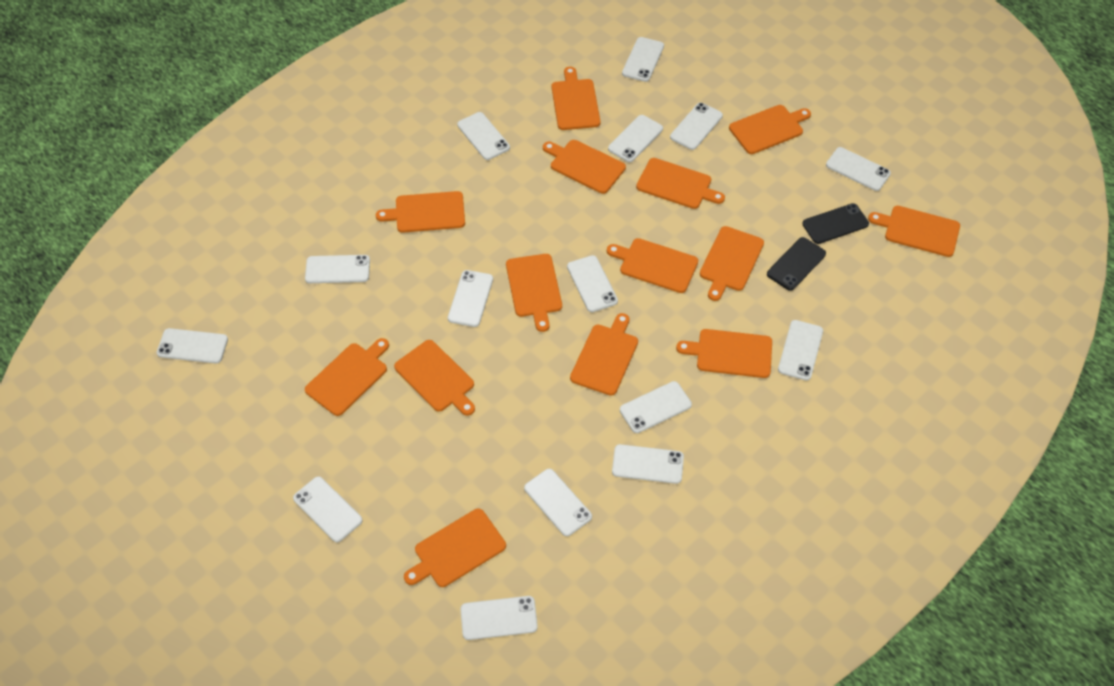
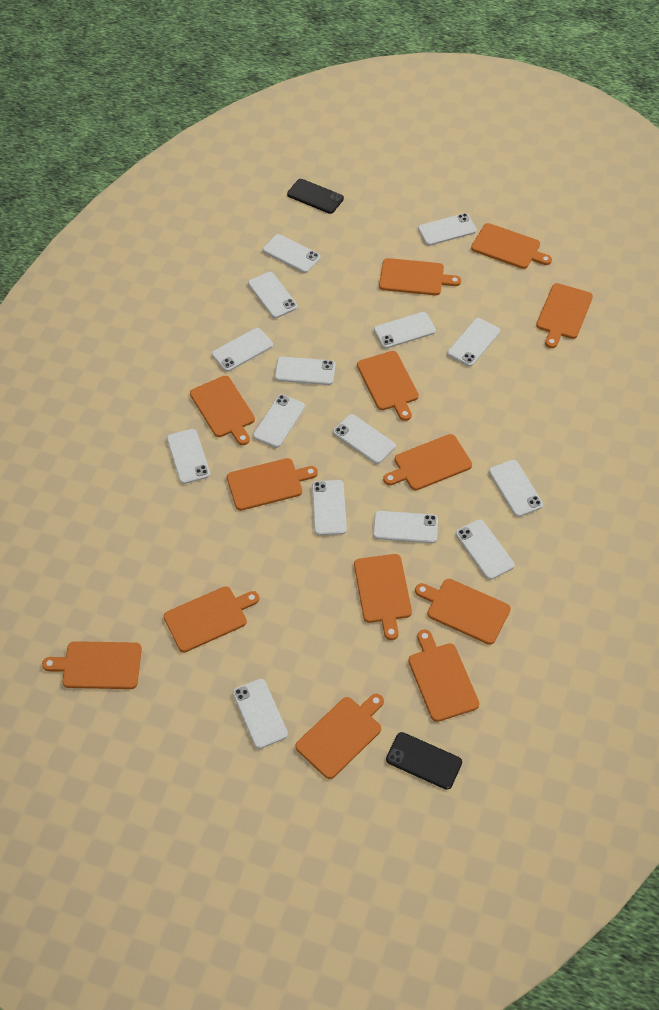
orange cutting board: [305,338,389,416] [376,191,465,233] [394,340,475,416] [404,508,506,587] [506,254,562,332] [543,140,626,194] [552,67,601,130] [570,313,638,396] [607,238,698,293] [636,158,725,209] [676,329,772,378] [700,226,764,301] [729,105,811,154] [868,206,960,257] = 14 -> [42,641,142,689] [164,586,259,652] [190,376,255,445] [227,458,318,511] [295,694,384,779] [354,554,412,640] [357,351,419,421] [379,258,461,295] [383,434,472,490] [408,629,479,722] [415,579,511,645] [471,223,552,269] [536,283,593,348] = 13

